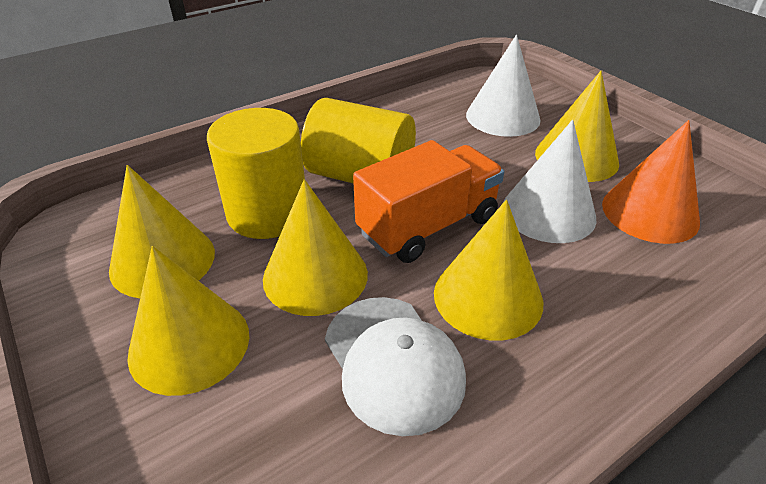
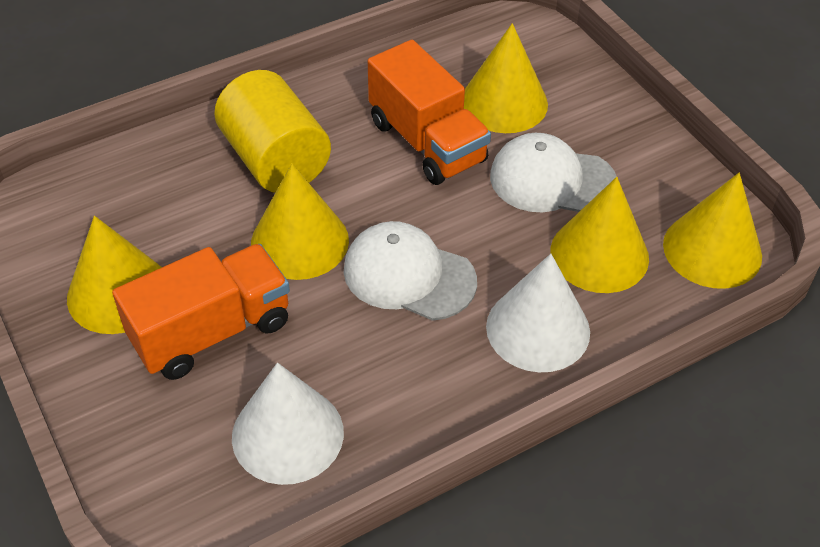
orange cone: [602,120,700,244] = 1 -> none = 0
orange truck: [353,140,504,263] = 1 -> [112,244,290,380] [368,40,491,185] = 2
white cap: [325,297,466,436] = 1 -> [344,221,477,321] [490,133,617,212] = 2
yellow cylinder: [207,108,305,239] [301,98,416,184] = 2 -> [214,70,331,193] = 1

